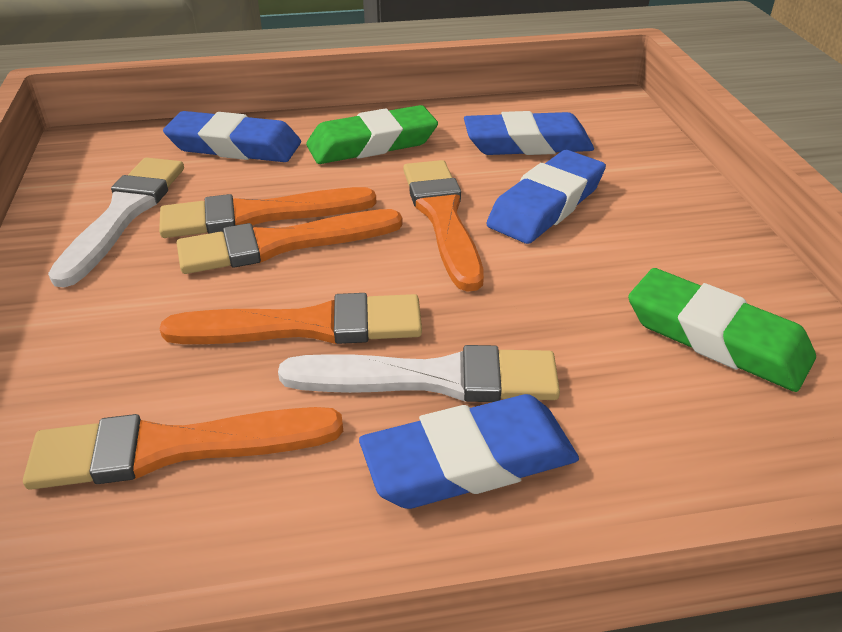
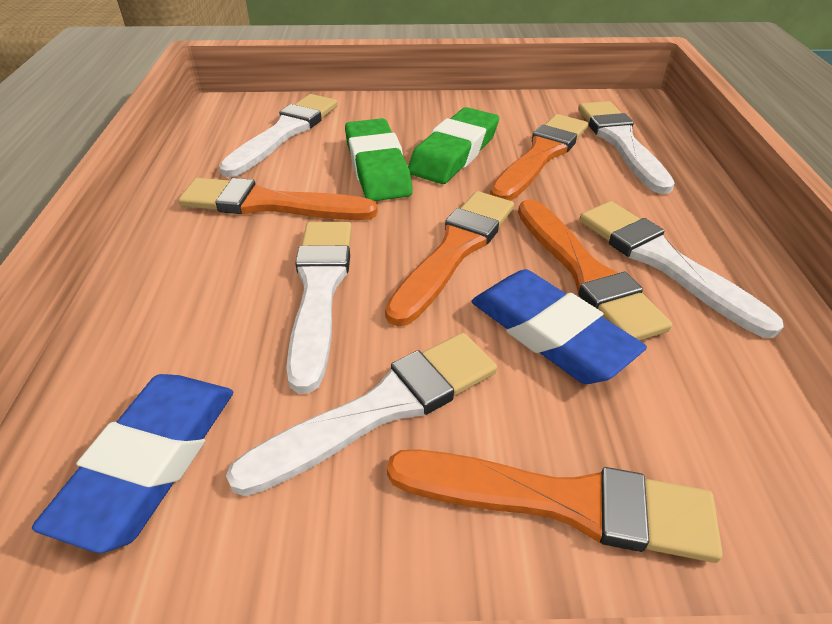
blue eraser: [163,111,301,162] [359,394,579,509] [464,111,594,155] [487,150,606,244] = 4 -> [32,374,233,553] [471,269,647,384] = 2
white brush: [48,157,184,288] [278,345,560,402] = 2 -> [219,94,338,177] [226,333,497,496] [286,222,352,393] [578,101,675,194] [579,201,784,338] = 5

